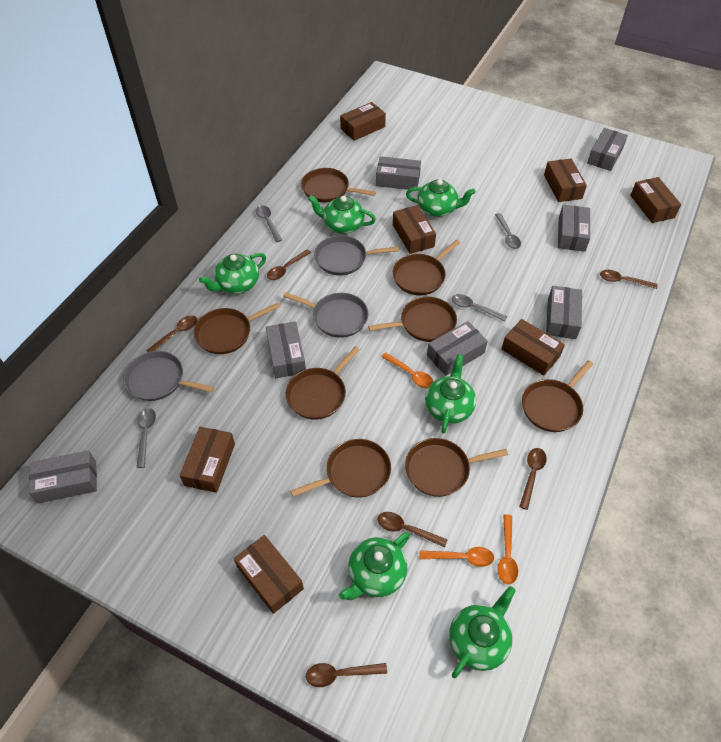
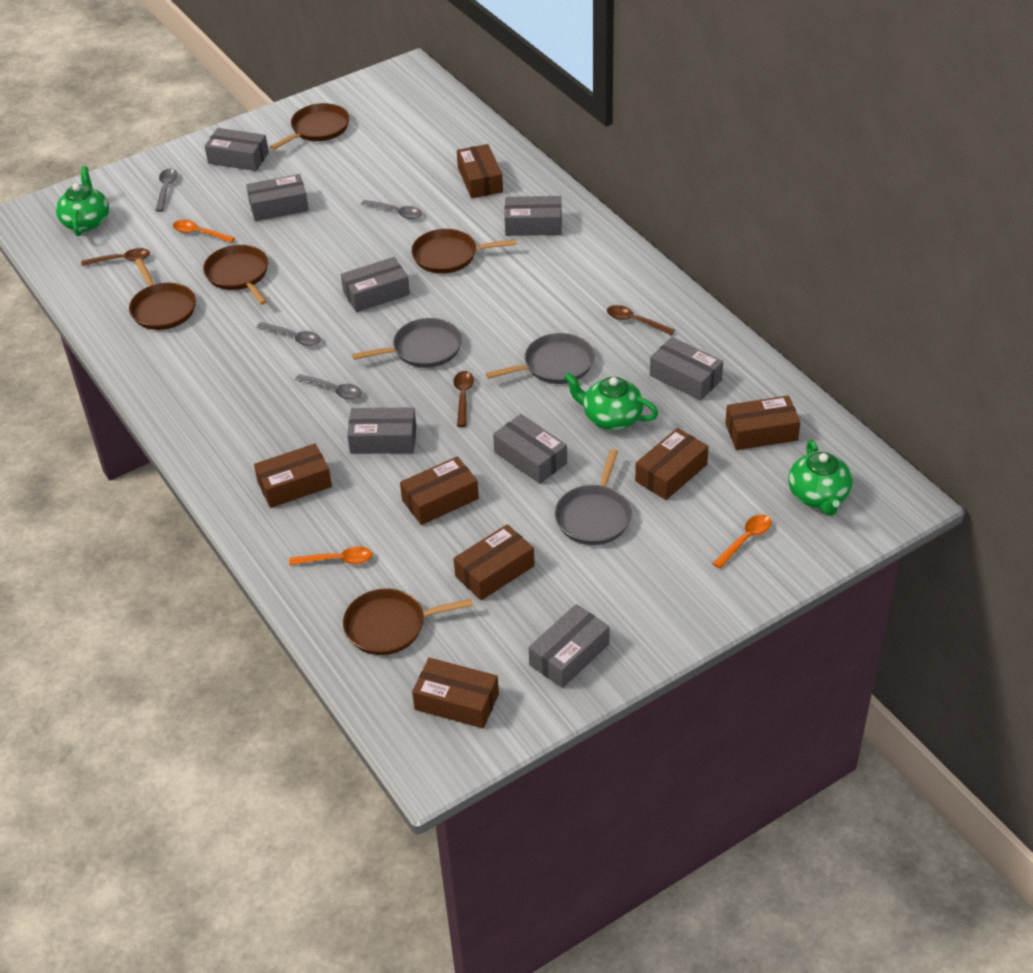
brown pan: [194,303,280,354] [286,346,360,420] [290,439,391,498] [301,168,376,202] [368,297,457,342] [393,239,460,295] [405,438,508,497] [522,360,593,432] = 8 -> [129,259,196,330] [203,245,268,305] [270,103,350,150] [343,588,473,655] [411,229,516,273] = 5
brown spoon: [146,315,197,352] [267,249,311,280] [306,663,387,687] [377,512,448,547] [519,448,547,510] [600,270,657,289] = 6 -> [81,248,150,266] [453,371,474,427] [607,305,675,335] = 3
green teapot: [199,253,266,294] [308,195,376,234] [339,532,410,600] [406,179,476,217] [425,354,476,433] [449,586,516,678] = 6 -> [56,166,109,236] [564,373,658,430] [788,440,853,516] = 3
grey box: [29,451,97,503] [266,321,306,378] [376,156,421,191] [427,321,488,376] [546,286,582,339] [558,205,590,252] [587,128,628,171] = 7 -> [205,128,269,171] [246,174,309,221] [341,257,410,312] [347,408,416,454] [493,414,567,484] [504,196,562,236] [529,604,610,688] [650,337,723,400] = 8

